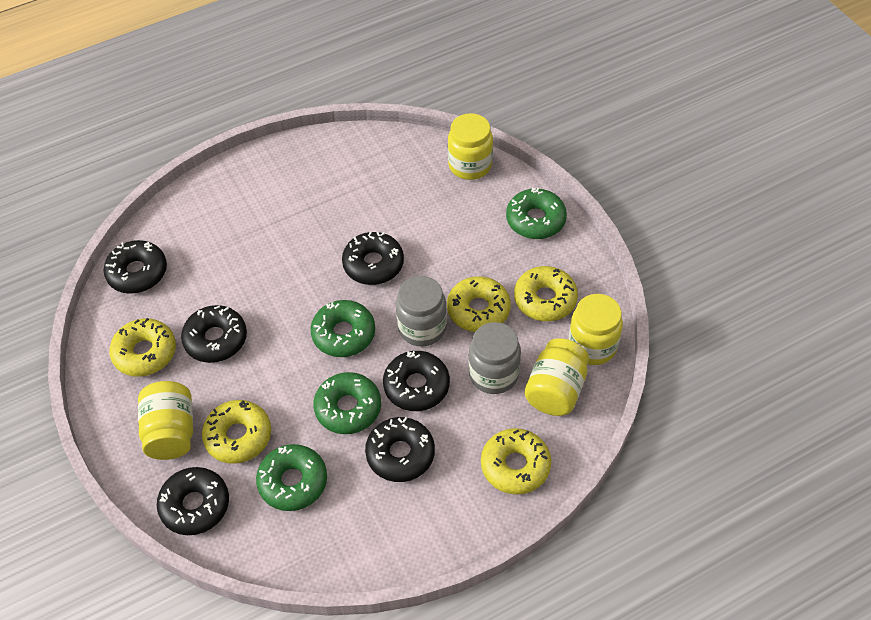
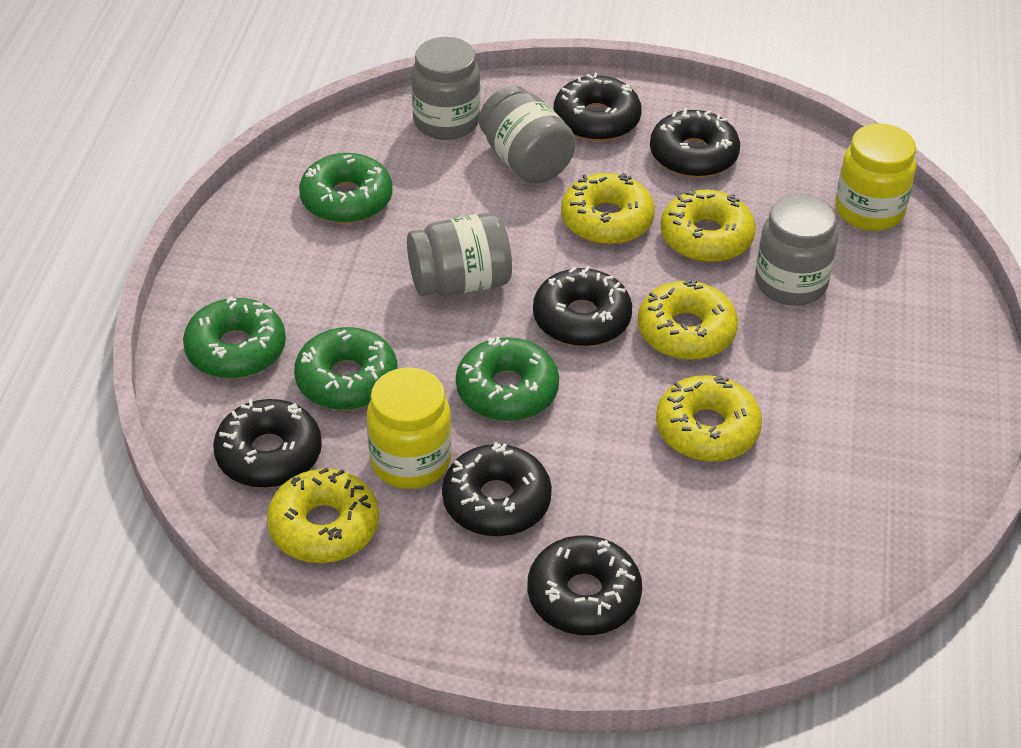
grey jar: [396,276,447,346] [469,322,521,394] = 2 -> [407,212,512,296] [411,37,481,140] [479,85,576,184] [755,194,838,306] = 4
yellow jar: [138,381,193,460] [448,113,493,180] [525,338,589,416] [569,294,623,365] = 4 -> [367,367,452,489] [835,124,916,231] = 2

